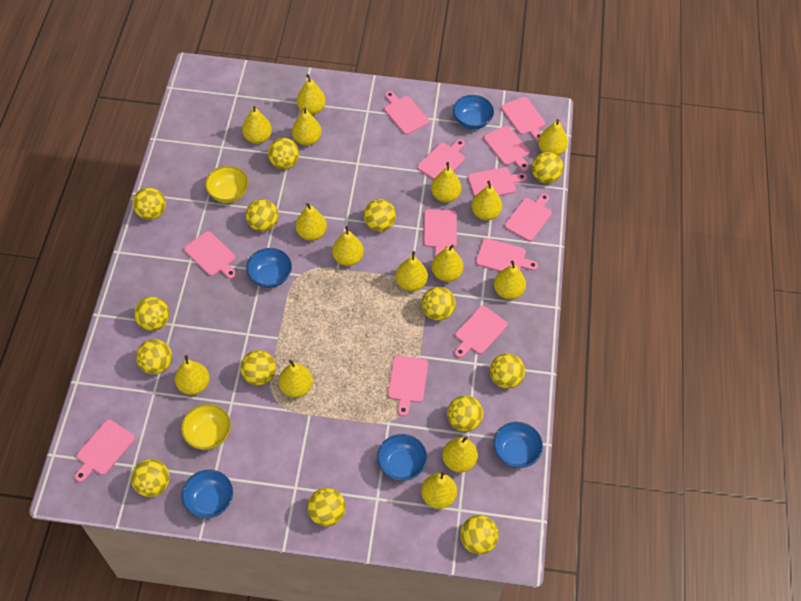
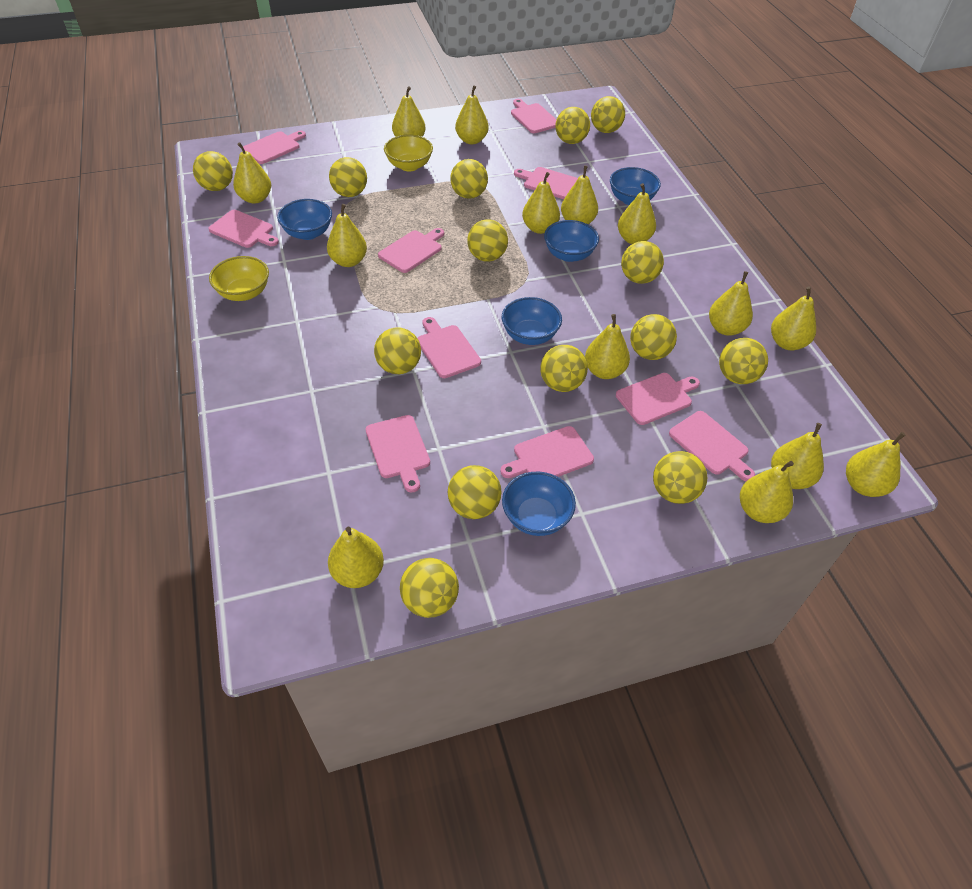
pink cutting board: [75,420,135,482] [184,231,236,279] [384,91,429,135] [388,355,428,416] [417,139,465,180] [424,209,457,256] [455,306,508,358] [468,167,527,197] [476,238,538,272] [484,126,530,171] [501,97,545,141] [505,193,552,241] = 12 -> [208,210,279,248] [243,131,306,164] [366,415,430,493] [378,228,444,273] [417,317,481,378] [500,426,594,478] [511,99,557,133] [514,167,578,199] [616,373,700,425] [669,411,755,481] = 10
yellow pear: [175,355,210,395] [242,106,272,144] [279,360,313,398] [292,108,322,146] [296,203,327,241] [297,74,326,115] [332,226,364,266] [396,251,428,291] [421,471,457,509] [431,162,462,202] [432,244,463,282] [442,436,478,472] [472,181,502,220] [494,260,526,300] [538,119,568,155] = 15 -> [233,142,271,204] [327,204,367,267] [328,527,384,588] [392,86,426,137] [455,85,489,144] [522,172,560,234] [561,166,598,224] [585,314,630,379] [618,183,656,244] [709,271,753,336] [740,461,794,523] [771,287,816,350] [771,423,824,489] [846,432,906,497] = 14

